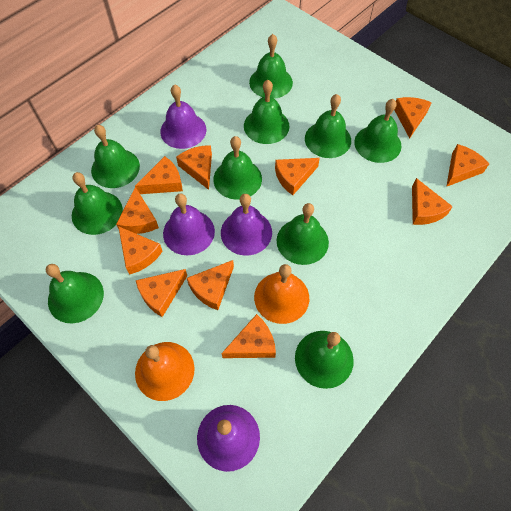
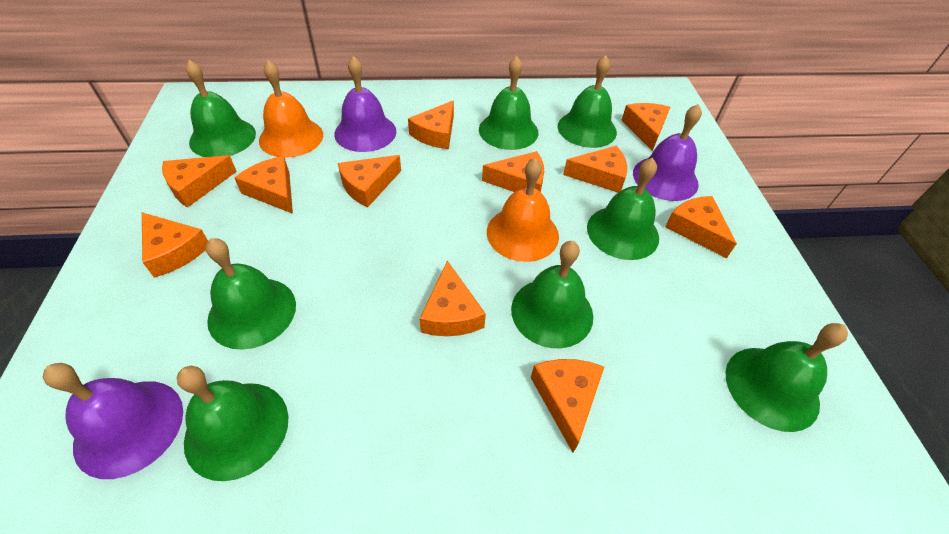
green bell: [46,264,104,323] [72,172,123,235] [91,125,140,188] [213,136,262,199] [244,80,290,144] [249,34,293,99] [276,203,329,265] [295,331,354,389] [305,94,351,158] [354,99,401,163] = 10 -> [177,366,289,481] [186,60,256,157] [206,238,296,350] [479,56,538,150] [511,241,593,348] [558,55,617,148] [587,158,659,260] [725,323,848,432] = 8
purple bell: [160,84,206,149] [163,193,215,255] [197,405,260,472] [221,194,272,255] = 4 -> [43,363,183,479] [334,56,396,152] [633,104,702,201] = 3

